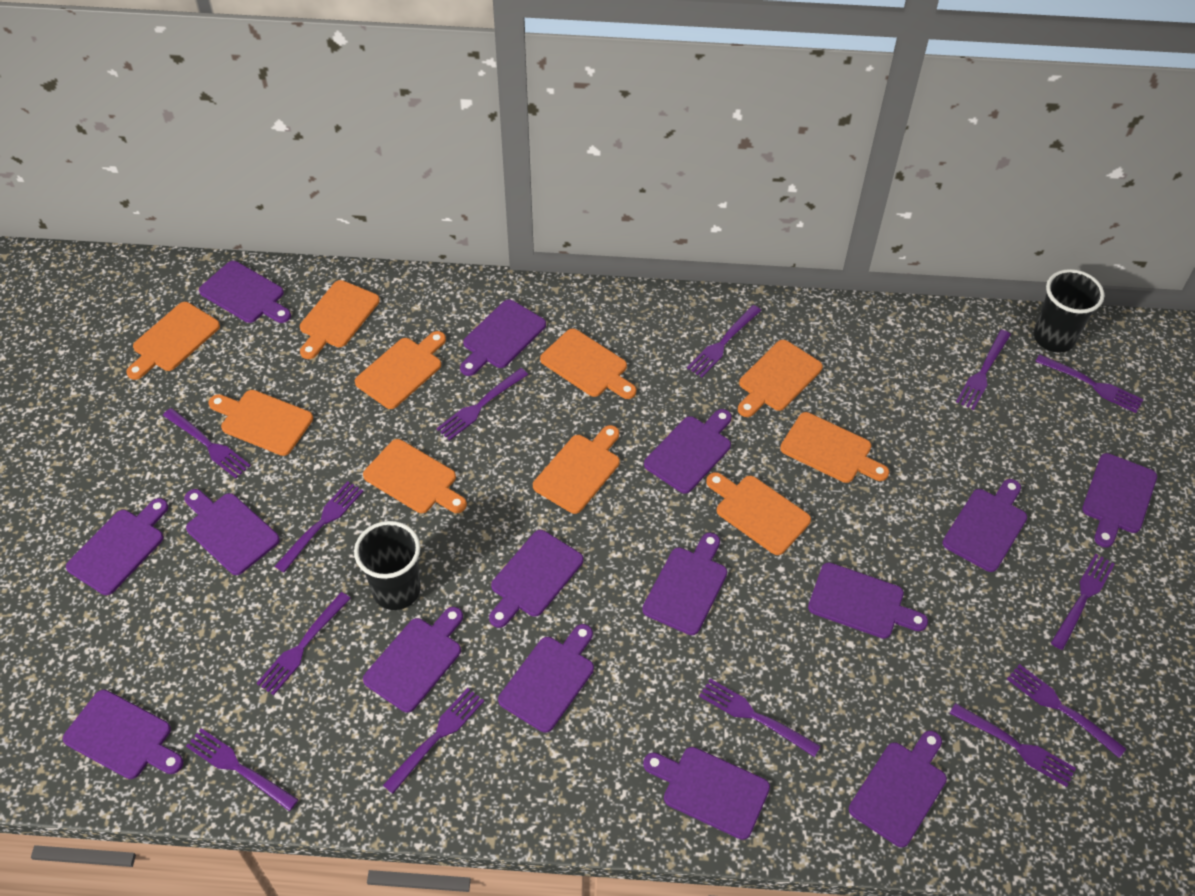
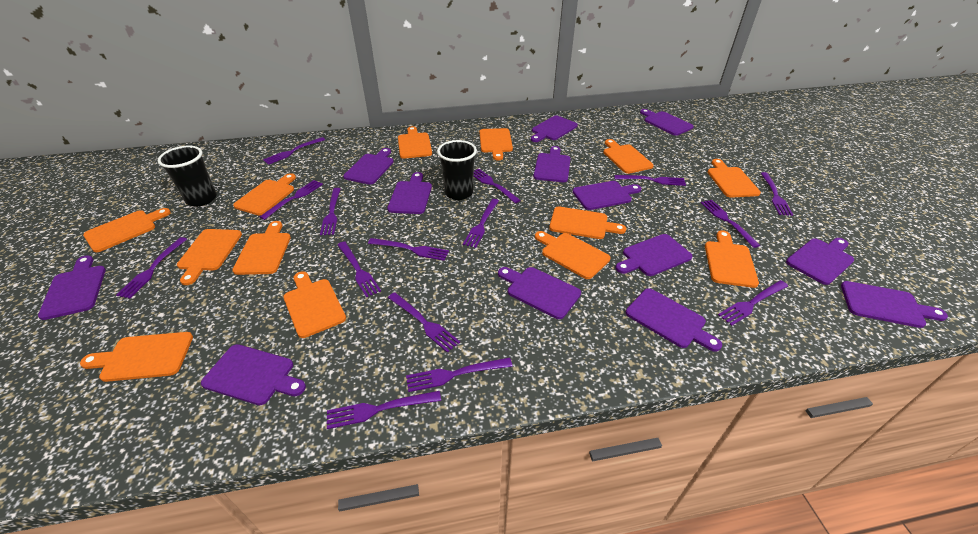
orange cutting board: [126,302,220,380] [209,390,313,456] [300,280,380,359] [355,331,446,409] [363,439,467,513] [533,425,620,514] [540,328,636,399] [706,472,811,555] [738,340,823,417] [780,412,889,483] = 10 -> [80,332,193,382] [83,208,171,252] [177,229,242,285] [232,221,291,275] [233,173,296,216] [283,272,346,338] [398,126,432,159] [479,128,513,161] [535,231,611,279] [549,207,626,239] [603,139,654,174] [705,230,759,288] [708,159,761,198] = 13
purple cutting board: [63,690,183,779] [66,498,168,595] [184,489,280,575] [199,261,291,323] [363,607,463,713] [460,299,546,376] [489,530,583,628] [498,624,594,733] [642,533,727,635] [643,747,770,840] [644,409,732,494] [808,563,928,639] [849,731,947,847] [943,479,1027,572] [1082,453,1157,548] = 15 -> [38,255,106,320] [201,344,306,405] [343,148,394,184] [387,172,432,214] [498,267,581,319] [531,116,578,142] [533,146,571,182] [573,181,641,210] [615,234,693,276] [626,288,722,352] [640,109,694,136] [786,238,854,285] [841,281,948,328] = 13
purple fork: [163,408,251,478] [186,728,299,811] [257,592,351,695] [275,481,363,572] [383,688,484,794] [437,368,528,441] [687,305,761,377] [699,679,821,757] [949,703,1076,787] [956,330,1011,410] [1007,664,1126,758] [1035,354,1143,413] [1051,554,1115,650] = 13 -> [116,237,187,298] [260,180,323,220] [263,137,325,165] [320,188,341,235] [327,391,441,429] [337,241,381,297] [368,238,449,261] [388,292,460,353] [406,357,513,392] [463,199,499,248] [474,169,521,203] [614,175,686,186] [701,200,760,248] [718,280,788,326] [761,172,793,216] = 15

